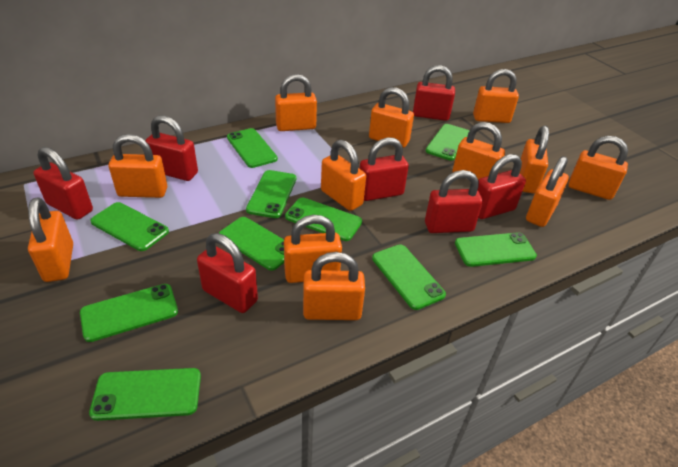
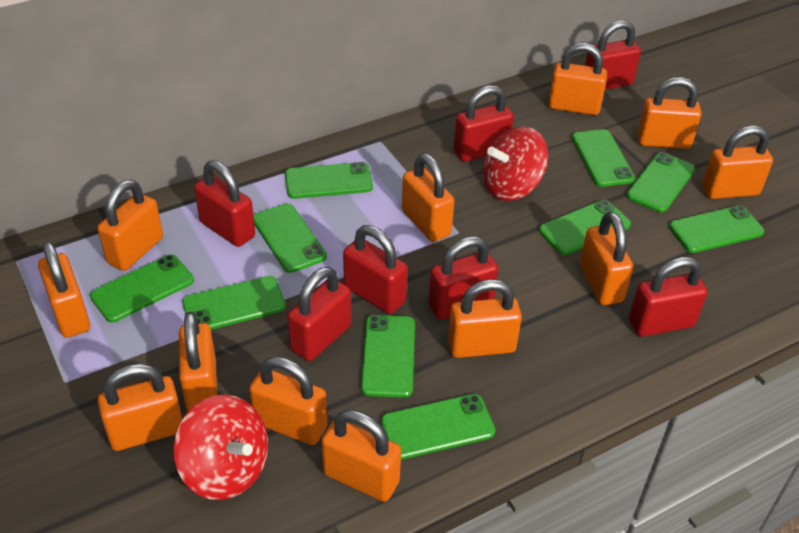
red spinning top: none = 0 -> [173,394,268,500] [483,126,548,201] = 2

